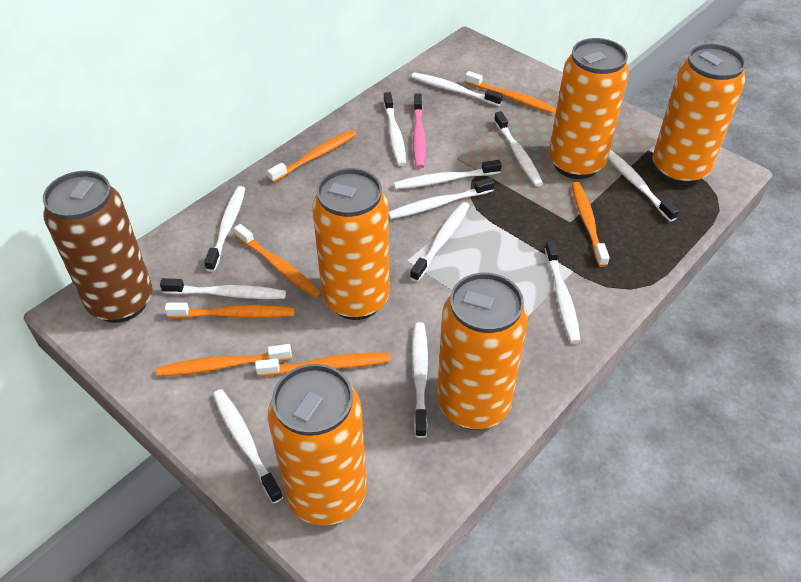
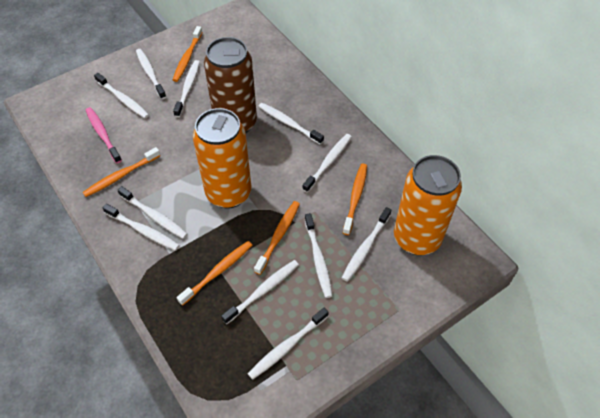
orange can: [268,364,367,526] [312,168,390,320] [437,273,528,430] [549,38,629,179] [653,43,746,185] = 5 -> [193,108,251,208] [394,155,462,255] = 2
orange toothbrush: [156,344,292,377] [165,302,295,318] [234,224,321,298] [255,353,391,376] [267,130,357,183] [465,71,556,114] [572,182,609,267] = 7 -> [82,147,160,197] [173,26,203,82] [177,241,252,306] [254,201,300,275] [343,164,367,235] = 5
white toothbrush: [160,278,286,299] [204,186,245,272] [213,389,283,504] [383,92,406,166] [389,178,495,219] [394,160,502,189] [410,202,470,282] [411,72,503,106] [412,322,428,438] [494,111,543,187] [545,240,581,344] [608,150,679,222] = 12 -> [94,73,149,118] [103,204,180,251] [118,186,188,239] [136,49,166,99] [173,60,200,117] [221,260,299,324] [248,308,329,380] [258,103,324,145] [302,134,352,193] [305,213,333,298] [342,207,392,282] = 11

